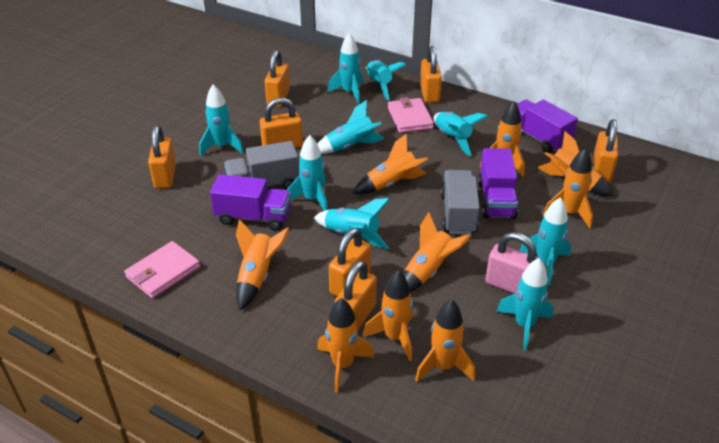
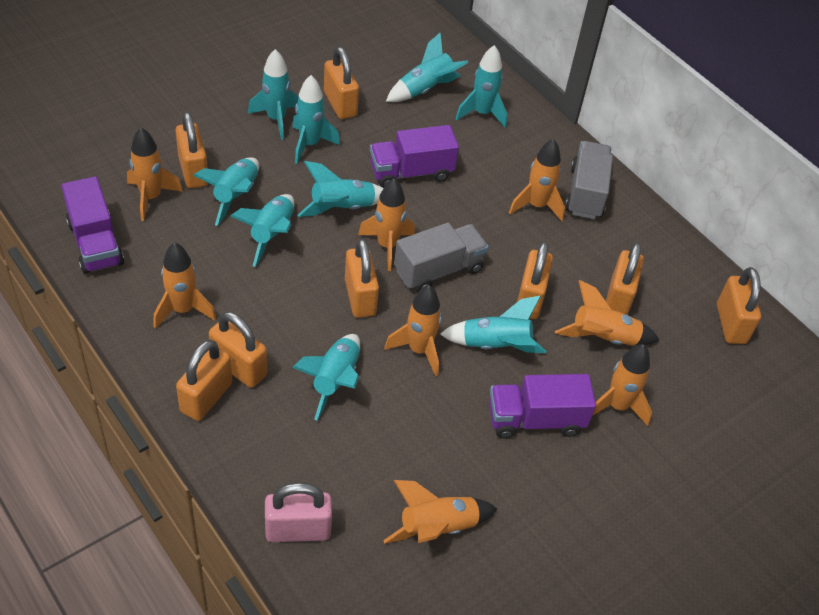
orange padlock: [148,125,176,189] [260,98,303,148] [264,50,290,107] [329,228,371,296] [335,260,377,331] [420,46,442,103] [593,119,618,183] = 7 -> [175,112,208,188] [176,340,232,421] [209,312,267,388] [324,47,359,119] [345,238,379,318] [517,241,553,319] [606,242,644,315] [717,267,761,344] = 8
orange rocket: [236,219,289,310] [317,298,375,393] [353,134,428,194] [363,270,413,361] [403,212,471,293] [415,299,475,382] [480,101,525,177] [537,131,614,197] [543,148,593,228] = 9 -> [127,127,183,221] [153,242,216,329] [358,178,415,271] [383,480,497,544] [384,285,442,377] [509,139,565,221] [555,280,660,346] [592,344,652,426] = 8
pink wallet: [124,241,200,298] [388,97,434,133] = 2 -> none = 0

